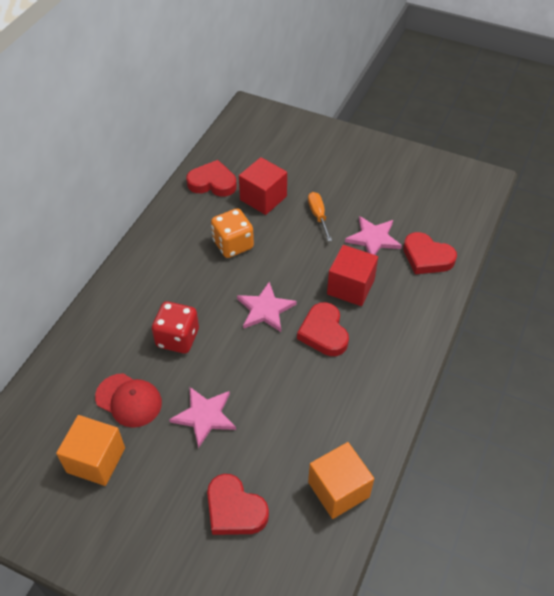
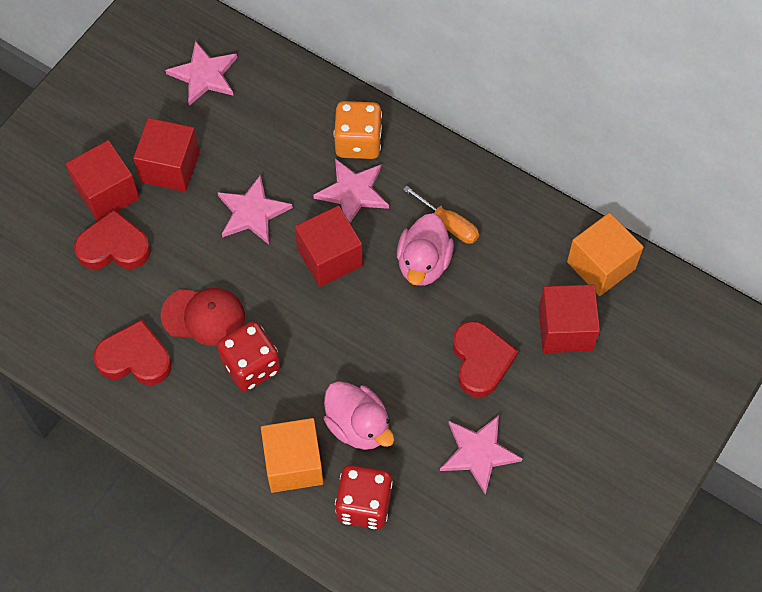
pink duck: none = 0 -> [324,381,394,450] [397,213,454,286] = 2
pink star: [169,387,236,448] [237,282,297,332] [345,216,402,255] = 3 -> [165,41,237,106] [217,175,293,244] [313,158,389,223] [440,415,522,495] = 4
red cube: [239,157,287,215] [327,245,378,306] = 2 -> [66,140,139,221] [133,118,200,192] [295,206,363,287] [539,285,600,353] = 4
red dice: [152,301,199,353] = 1 -> [217,321,280,391] [335,465,393,529] = 2
red heart: [186,160,237,197] [207,474,269,535] [297,302,349,356] [403,232,457,274] = 4 -> [74,209,151,270] [93,320,172,385] [453,321,518,397] = 3

